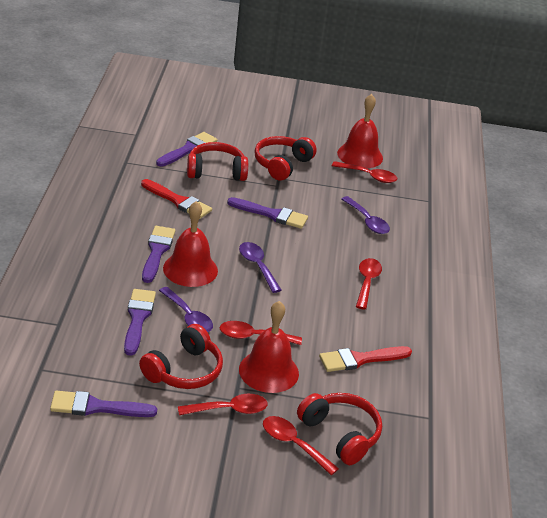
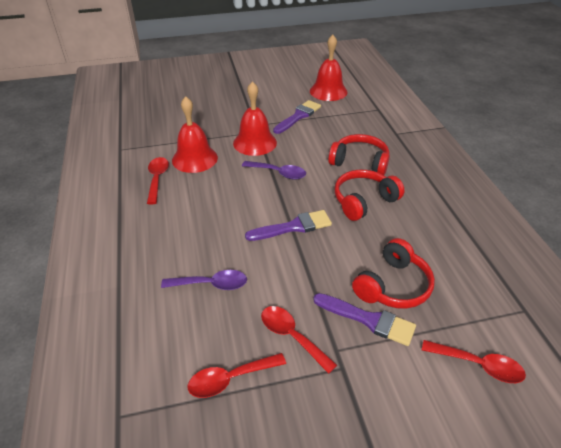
purple brush: [50,391,157,417] [124,289,156,356] [142,226,176,283] [156,132,217,167] [227,197,308,229] = 5 -> [245,210,332,241] [273,100,321,134] [313,293,416,346] = 3
purple spoon: [159,287,213,332] [239,242,282,293] [341,196,390,234] = 3 -> [161,270,247,290] [242,161,306,179] = 2
red brush: [141,179,212,219] [319,346,412,372] = 2 -> none = 0
red headphones: [139,324,223,389] [187,142,248,181] [254,136,317,181] [297,393,382,465] = 4 -> [328,134,390,175] [335,170,405,221] [352,238,435,309] = 3
red spoon: [178,394,268,415] [220,321,302,345] [263,416,339,475] [332,161,397,183] [356,258,382,310] = 5 -> [147,157,169,204] [188,353,286,398] [261,306,337,374] [422,340,526,383] = 4

